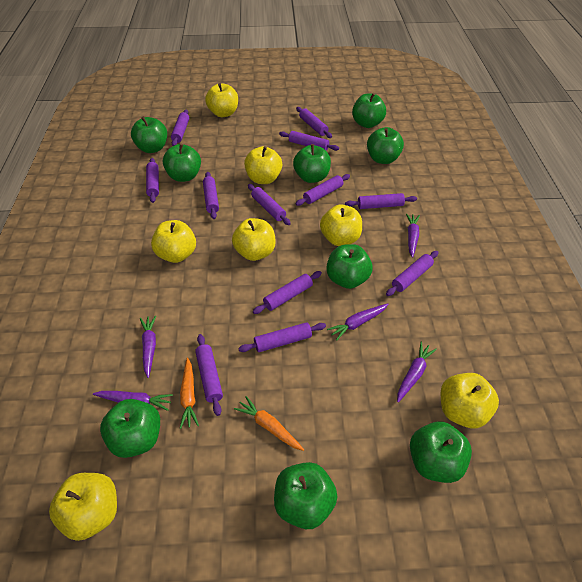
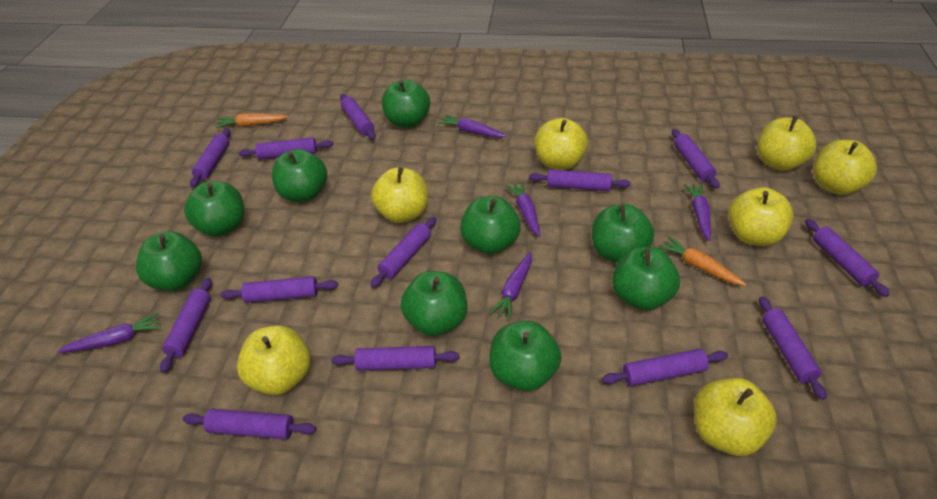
purple rolling pin: [146,158,159,203] [171,109,189,146] [195,334,223,416] [203,172,219,219] [238,322,326,352] [248,184,291,225] [253,271,322,314] [279,131,339,151] [295,174,350,206] [296,107,332,138] [345,193,417,209] [386,251,439,296] = 12 -> [160,278,212,373] [183,409,316,439] [190,128,231,187] [221,276,338,303] [239,137,333,160] [332,346,459,371] [340,94,376,140] [371,217,436,288] [529,170,631,191] [602,349,728,386] [672,129,720,189] [759,296,826,400] [805,219,890,297] = 13

